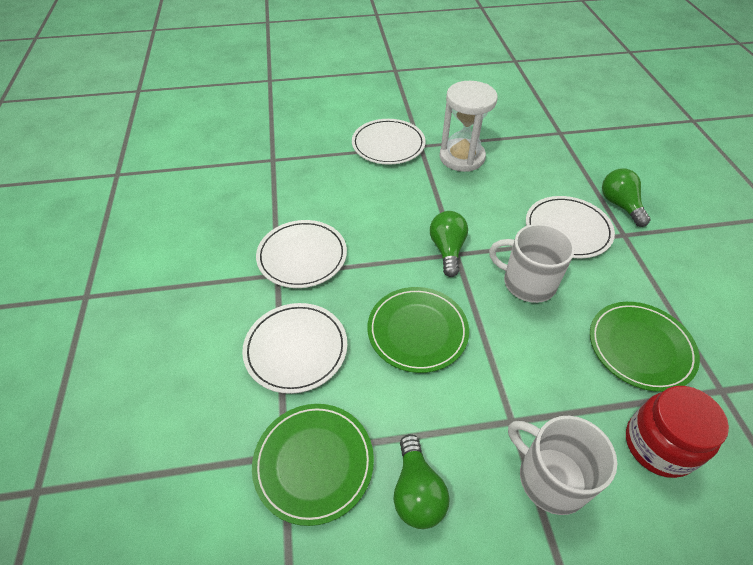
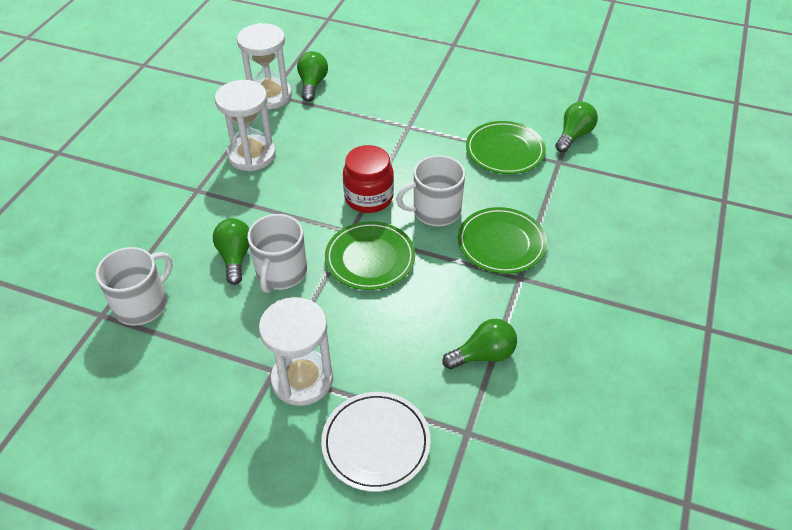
green light bulb: [393,434,450,529] [430,211,468,277] [602,169,650,227] = 3 -> [213,218,249,285] [297,51,328,102] [443,319,517,369] [555,102,598,152] = 4
white hourglass: [440,81,498,172] = 1 -> [215,80,276,171] [237,23,292,109] [259,297,333,406] = 3
white mug: [489,224,575,303] [508,416,617,515] = 2 -> [96,247,173,326] [248,214,307,293] [396,155,465,226] = 3
white plate: [242,303,347,394] [256,220,347,288] [352,119,426,165] [526,196,615,258] = 4 -> [321,392,431,492] = 1

